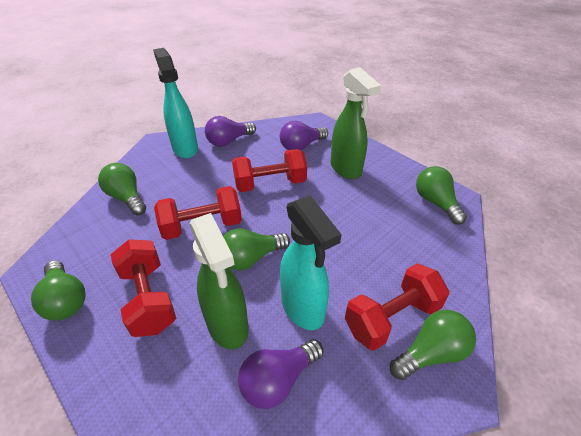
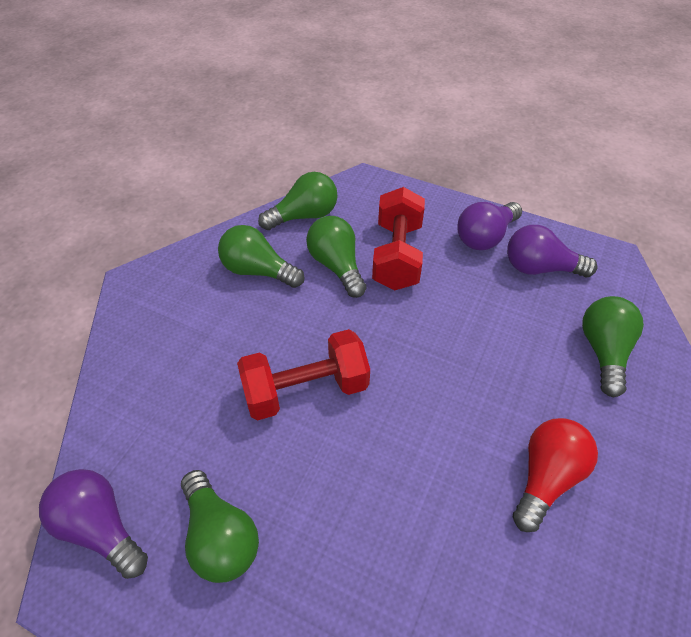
green spray bottle: [189,213,249,349] [331,67,381,179] = 2 -> none = 0
red dumbbell: [111,239,176,337] [154,186,242,240] [232,149,307,192] [345,263,449,351] = 4 -> [237,329,370,421] [372,187,425,290] = 2
red light bulb: none = 0 -> [513,418,598,532] = 1
turquoise spray bottle: [153,48,198,159] [280,195,341,330] = 2 -> none = 0

